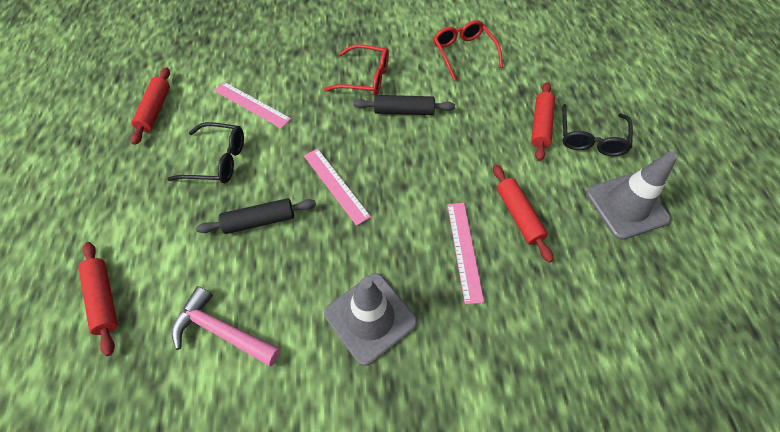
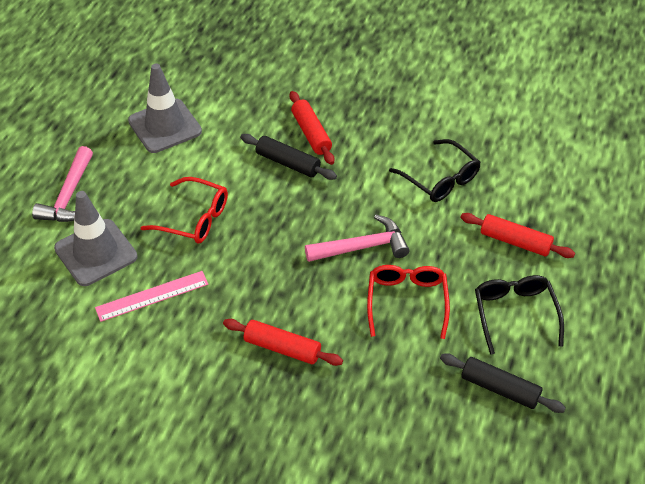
pink hammer: [172,286,281,367] = 1 -> [32,146,93,222] [305,215,409,262] = 2
pink ruler: [214,82,291,129] [304,148,371,226] [447,203,484,304] = 3 -> [95,271,209,322] = 1
red rolling pin: [78,242,118,356] [131,67,170,145] [493,165,553,263] [531,82,555,161] = 4 -> [223,319,343,366] [290,91,334,165] [460,213,575,258] = 3

